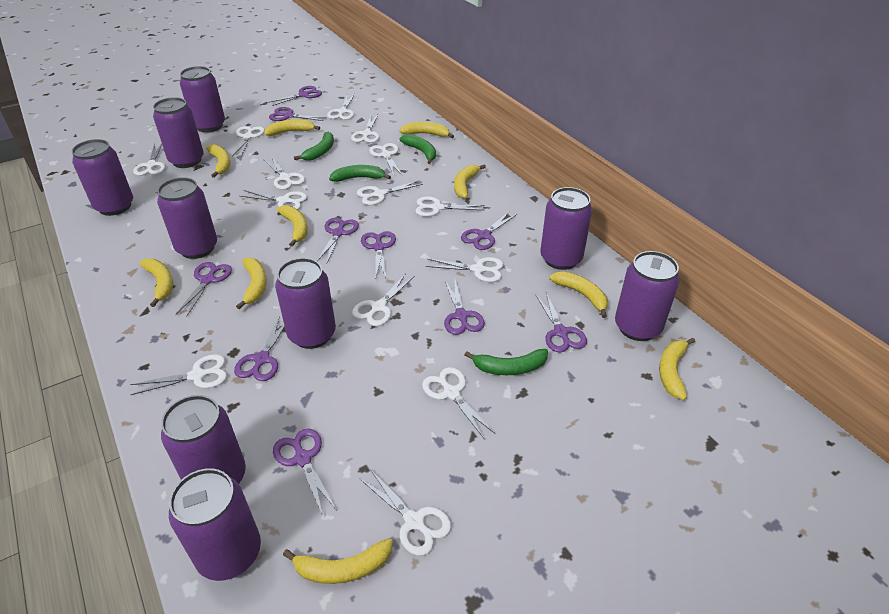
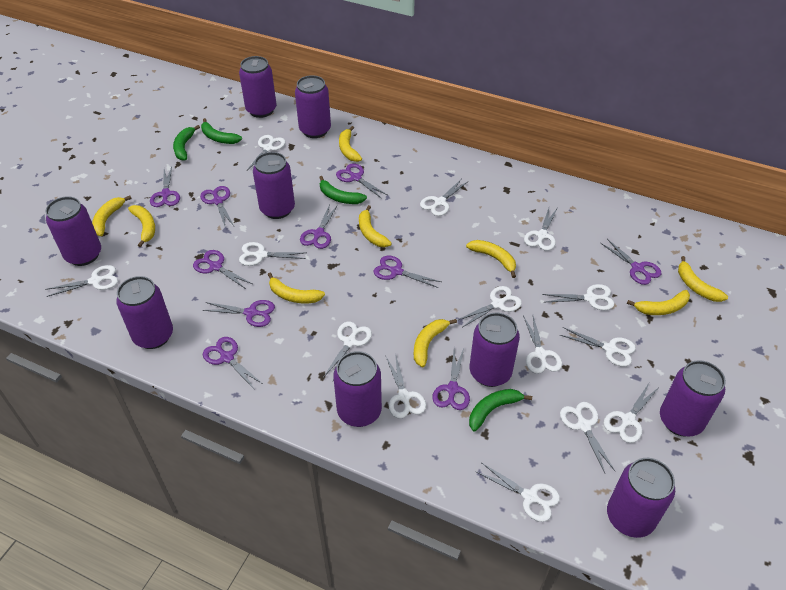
yellow banana: [140,259,173,307] [206,144,231,178] [236,257,267,309] [264,119,320,136] [277,205,308,247] [283,538,393,584] [399,122,454,138] [454,164,486,198] [549,271,608,318] [659,338,695,400] = 10 -> [92,196,132,236] [128,205,155,247] [268,273,325,303] [339,126,362,162] [359,205,392,247] [414,319,457,367] [466,240,516,278] [627,290,690,315] [678,256,728,302] = 9

